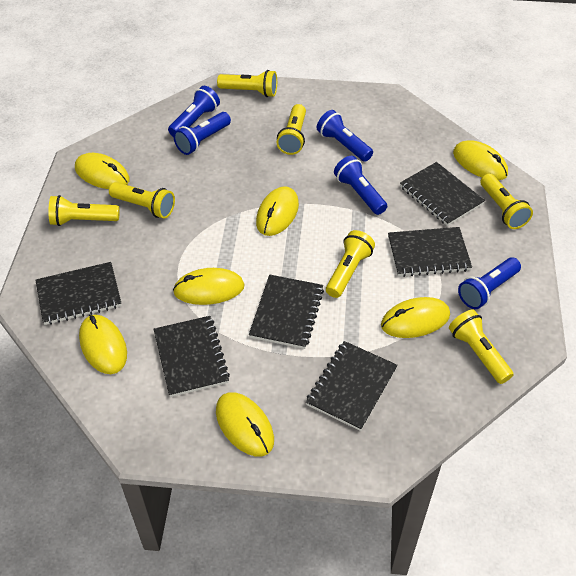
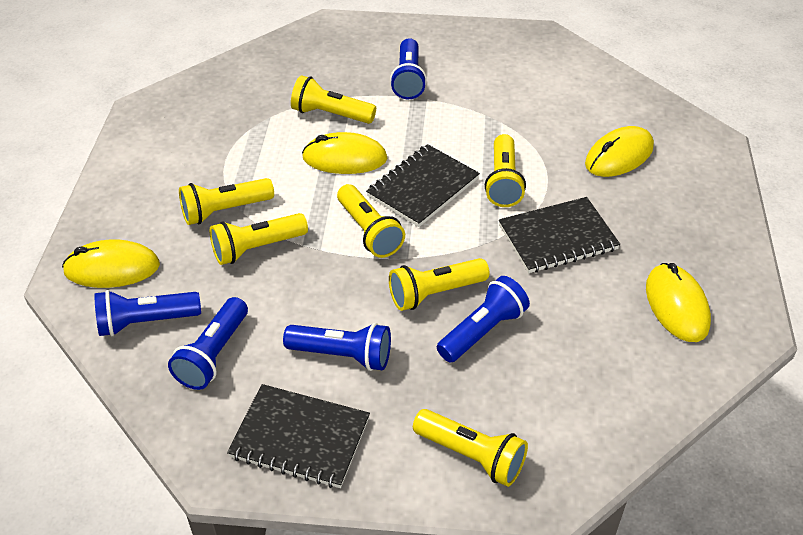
black notebook: [36,262,122,325] [154,316,230,397] [249,275,324,349] [306,341,398,431] [388,227,472,277] [400,162,485,226] = 6 -> [227,384,370,488] [366,144,480,227] [499,197,620,273] = 3
yellow mouse: [75,153,130,189] [79,315,127,374] [173,268,245,305] [216,393,274,457] [256,186,299,236] [381,297,450,338] [453,140,508,180] = 7 -> [62,240,160,288] [302,132,387,174] [585,126,654,177] [646,263,711,342] = 4

